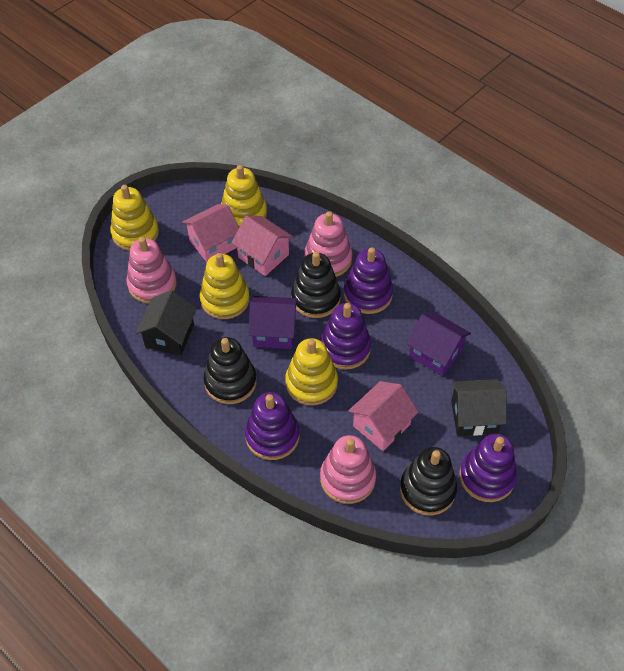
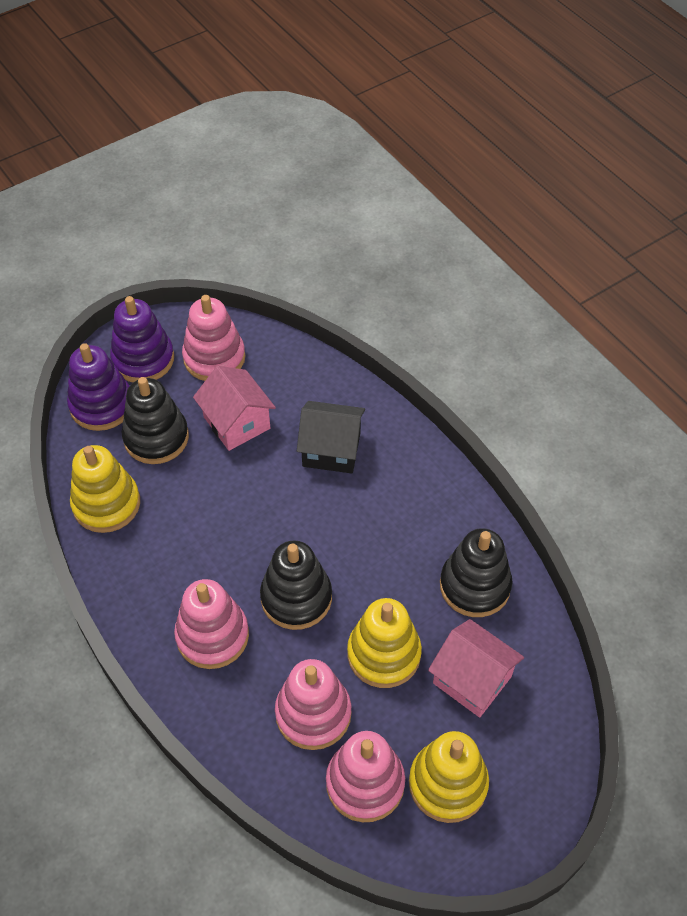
black house: [136,290,197,356] [451,379,507,436] = 2 -> [297,401,365,473] = 1
pink house: [182,204,239,262] [232,215,293,276] [349,381,419,451] = 3 -> [193,366,276,451] [428,619,524,718] = 2
pink stacking toy: [126,237,177,304] [304,211,352,277] [320,435,376,504] = 3 -> [174,579,249,669] [182,295,245,381] [275,659,352,750] [326,731,405,822] = 4
purple house: [248,296,298,349] [406,311,471,376] = 2 -> none = 0
purple stacking toy: [245,392,299,460] [320,303,371,370] [344,247,393,314] [459,434,517,502] = 4 -> [67,343,129,431] [110,296,174,382] = 2
yellow stacking toy: [110,185,159,251] [200,253,250,319] [221,165,267,227] [285,338,338,406] = 4 -> [70,445,140,533] [347,598,422,688] [409,731,489,823] = 3

